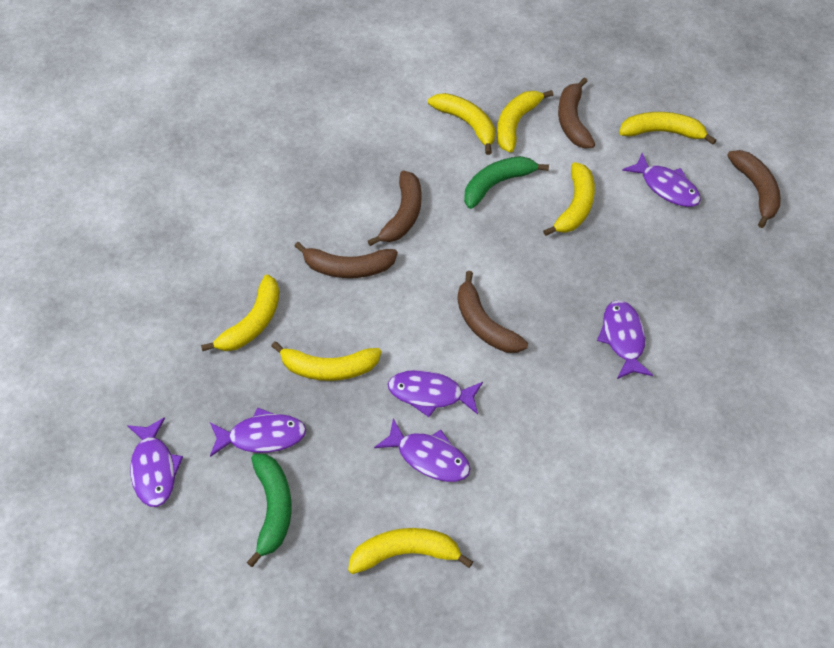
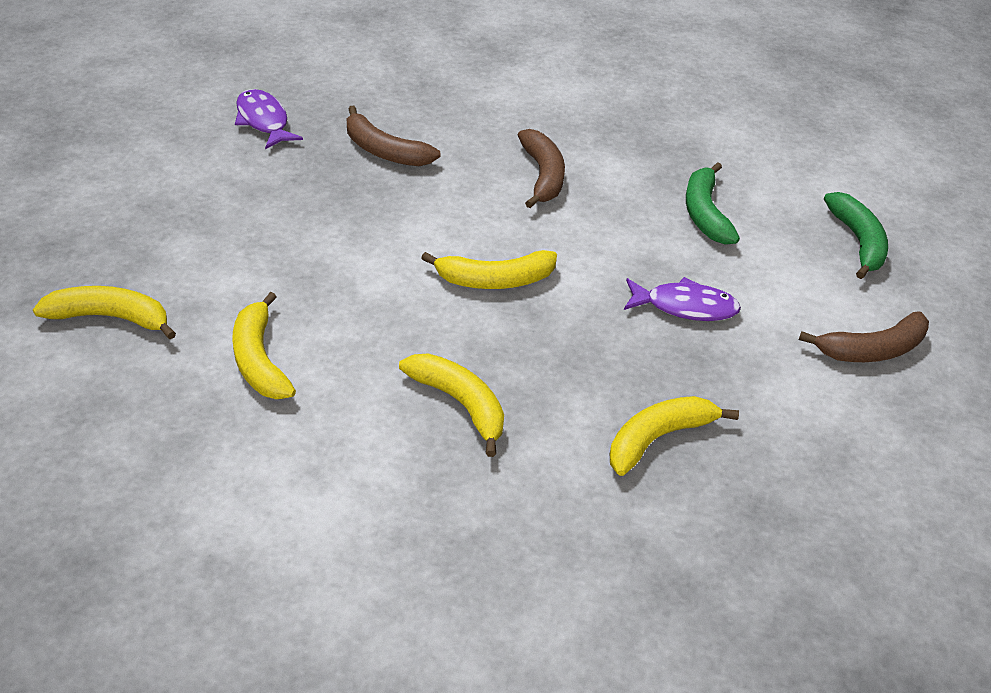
brown banana: [294,242,398,278] [368,170,421,246] [457,271,528,353] [558,77,595,148] [727,150,781,228] = 5 -> [347,106,441,166] [518,129,565,208] [799,311,929,362] = 3
purple fish: [127,417,183,507] [210,408,306,457] [374,418,471,482] [388,370,483,417] [597,300,653,379] [622,153,701,207] = 6 -> [235,89,303,149] [624,277,741,321] = 2
yellow banana: [201,274,279,351] [271,342,381,381] [348,528,473,574] [428,93,495,155] [497,90,554,153] [543,162,595,236] [619,112,716,145] = 7 -> [33,286,176,339] [233,292,296,399] [399,353,504,457] [421,250,557,289] [610,396,739,476] = 5

